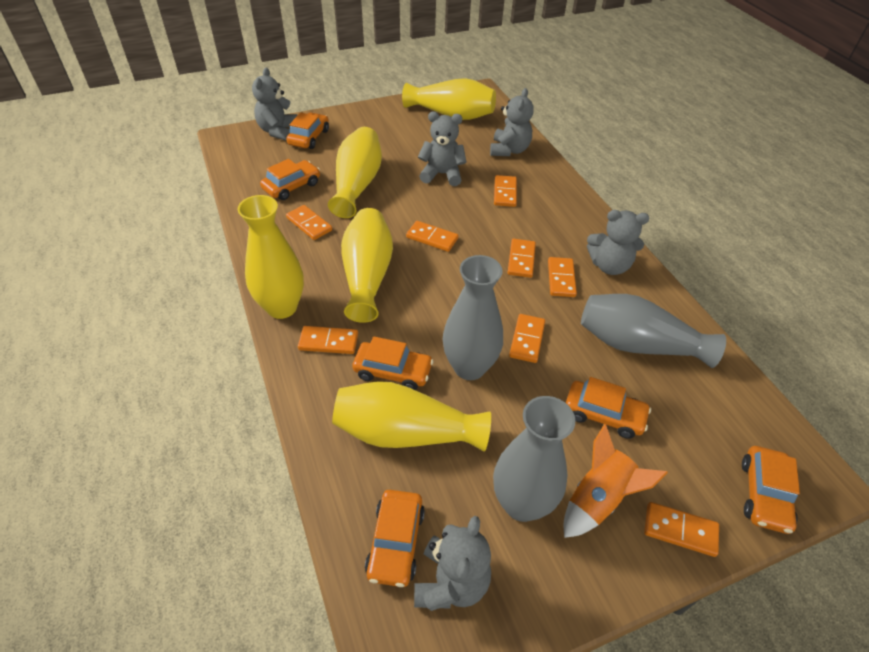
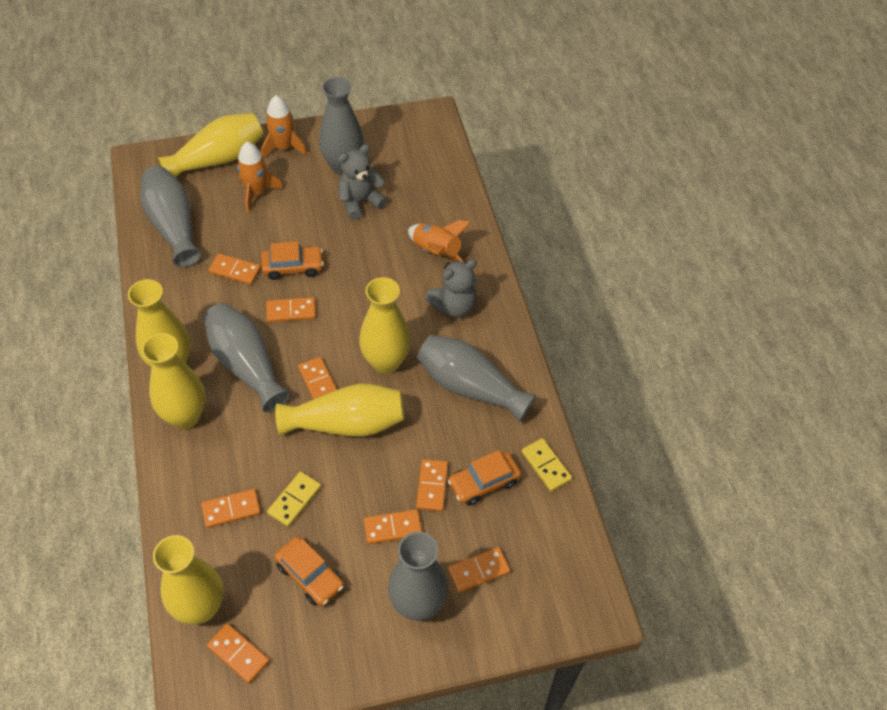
grey teddy bear: [252,67,297,141] [414,516,491,611] [418,112,467,186] [490,88,534,156] [587,210,650,275] = 5 -> [338,144,387,220] [425,259,477,317] = 2
grey vase: [443,255,503,380] [493,396,575,522] [581,294,726,368] = 3 -> [140,166,202,267] [204,303,291,412] [319,77,364,175] [388,531,448,621] [417,335,536,422] = 5
orange car: [260,159,320,200] [286,112,329,149] [352,336,434,390] [365,490,425,587] [566,377,651,439] [742,446,800,534] = 6 -> [261,241,324,280] [274,536,344,606] [448,450,521,506] = 3
orange rocket: [564,424,668,538] = 1 -> [237,141,283,213] [261,95,307,158] [408,220,471,262] = 3
yellow domino: none = 0 -> [267,471,321,527] [521,438,572,492] = 2
yellow vase: [238,195,304,319] [328,127,382,218] [332,381,491,452] [341,208,393,323] [402,78,496,120] = 5 -> [128,279,191,367] [142,333,206,429] [153,535,223,624] [158,113,264,178] [275,384,404,436] [359,277,411,374] = 6

